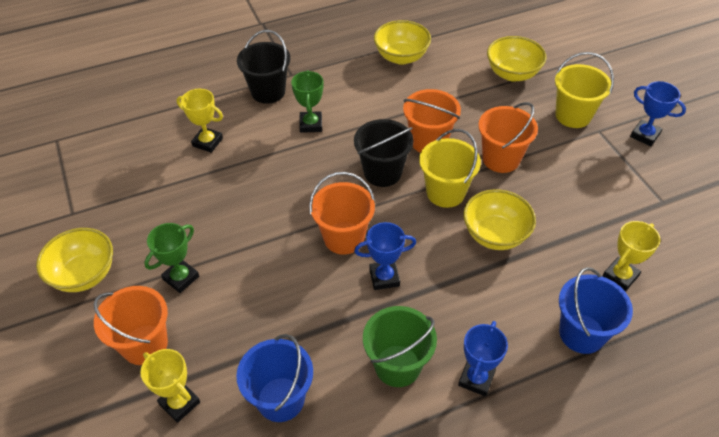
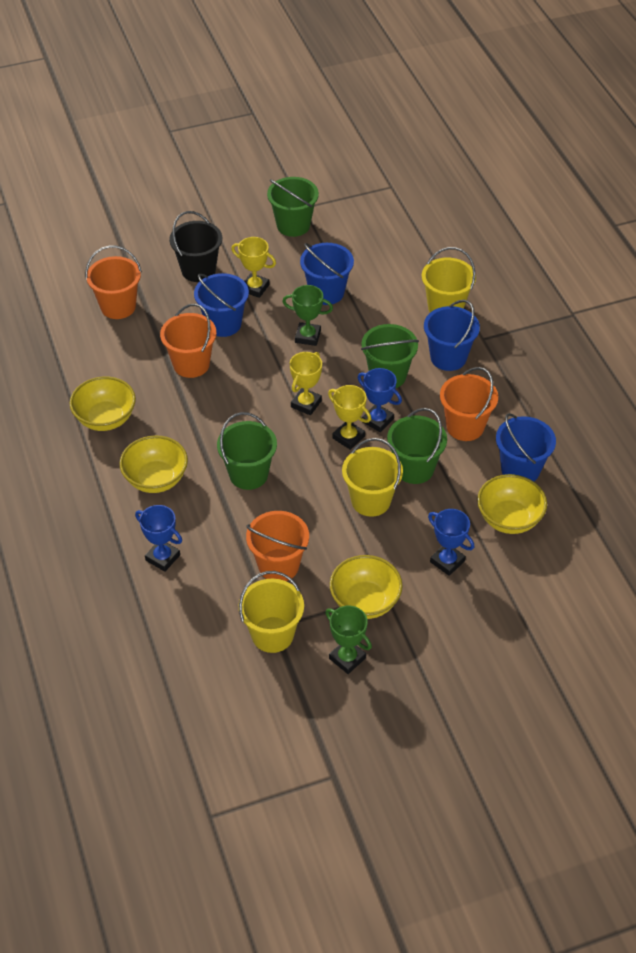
black bucket: [237,30,291,104] [354,119,413,187] = 2 -> [169,211,222,282] = 1
blue bucket: [236,334,313,422] [559,267,633,354] = 2 -> [194,273,249,337] [300,243,354,305] [424,300,480,371] [496,413,556,482] = 4
green bucket: [363,306,437,387] = 1 -> [217,412,277,490] [267,177,319,237] [361,324,419,388] [387,408,447,484] = 4
yellow bucket: [419,129,481,208] [555,52,614,128] = 2 -> [239,571,304,653] [342,438,403,517] [422,247,476,312] = 3

